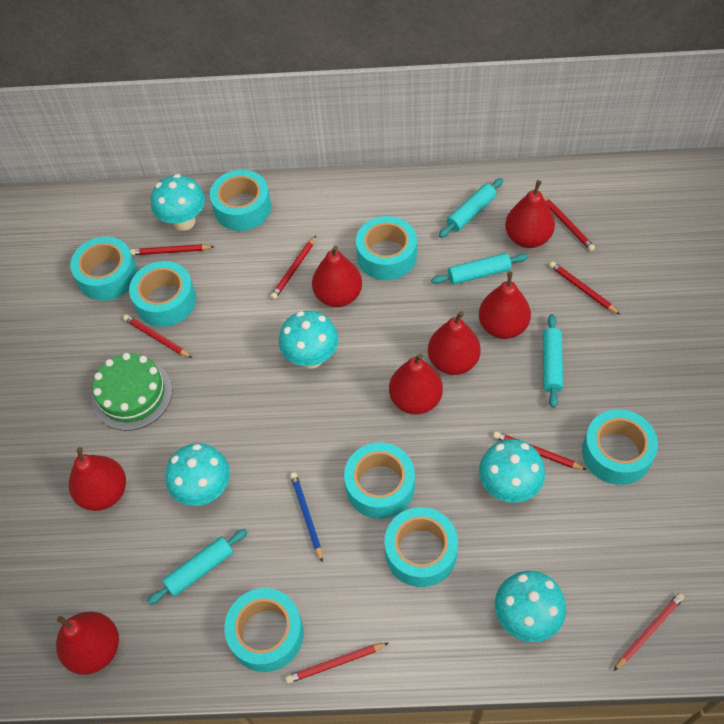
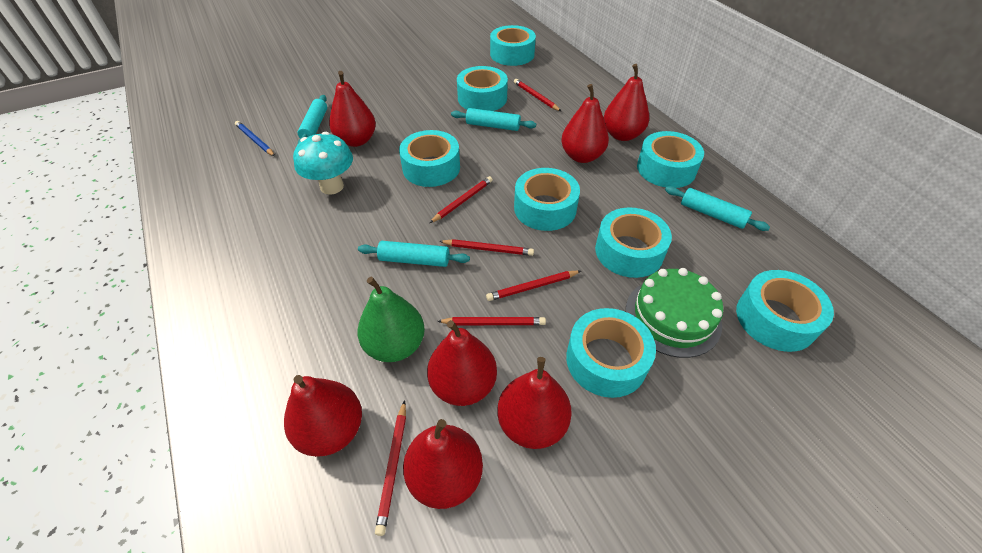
green pear: none = 0 -> [358,277,425,362] = 1
red pencil: [123,315,192,358] [130,244,214,255] [271,236,316,299] [285,643,388,684] [493,431,587,470] [543,196,595,251] [549,261,620,315] [614,593,684,671] = 8 -> [375,400,406,536] [430,176,493,223] [437,317,546,325] [439,239,534,256] [486,271,581,301] [514,79,561,111] = 6
turquoise mushroom: [151,174,205,231] [165,443,230,506] [279,310,338,369] [479,439,545,503] [495,571,566,642] = 5 -> [293,132,353,195] = 1

